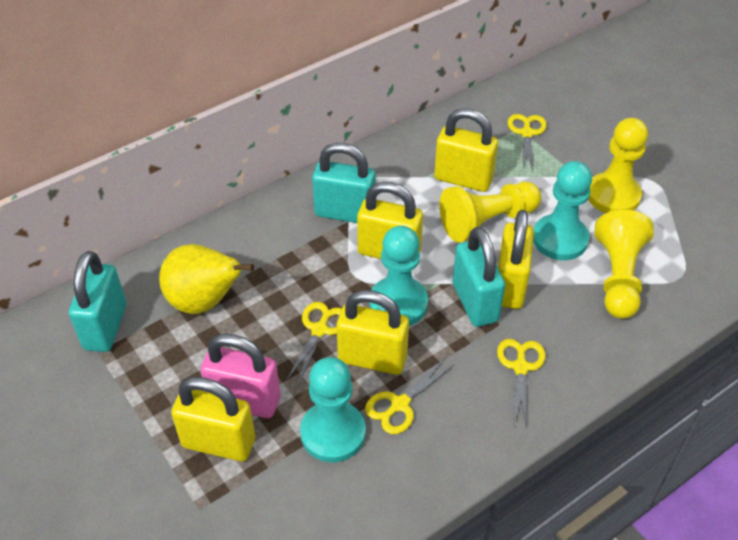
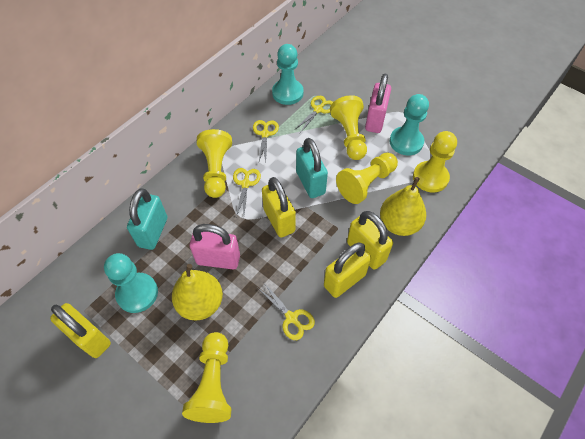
pink padlock: [200,334,280,418] = 1 -> [190,224,240,269] [365,74,391,133] = 2
turquoise padlock: [69,251,126,352] [312,143,376,223] [452,227,505,327] = 3 -> [127,188,167,250] [296,138,328,198] = 2
yellow padlock: [171,377,255,461] [336,290,409,375] [357,182,423,259] [434,108,498,192] [498,210,534,309] = 5 -> [50,303,111,358] [262,177,296,237] [324,242,371,298] [347,211,393,270] = 4
yellow pawn: [439,182,541,243] [588,118,648,213] [595,210,654,319] = 3 -> [182,332,232,423] [197,129,232,198] [330,95,367,160] [336,153,398,204] [413,131,457,193] = 5
yellow pear: [159,244,254,314] = 1 -> [172,264,223,320] [380,177,426,236] = 2

